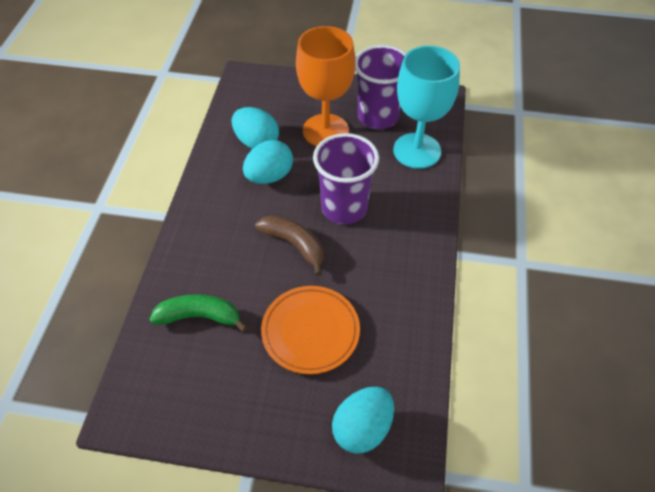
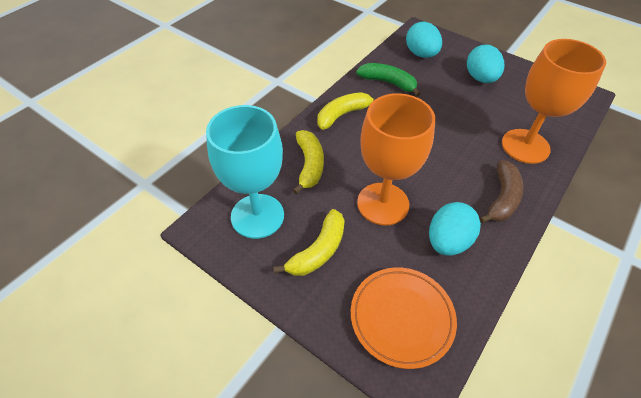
orange goblet: [296,26,355,146] = 1 -> [357,93,435,225] [502,39,606,164] = 2
purple cup: [313,133,379,224] [355,45,406,129] = 2 -> none = 0
yellow banana: none = 0 -> [273,209,345,276] [293,130,324,195] [317,92,377,130] = 3

